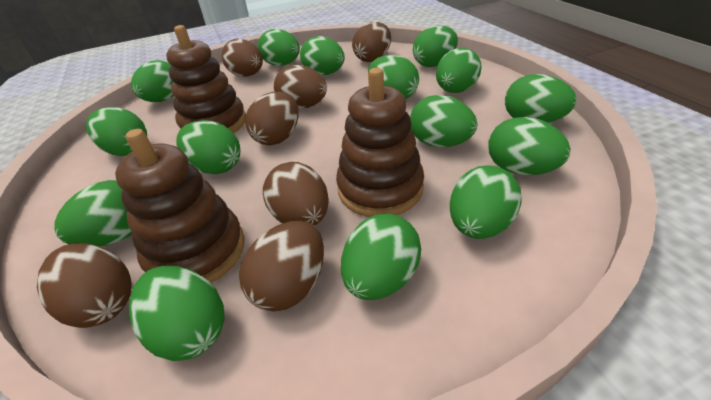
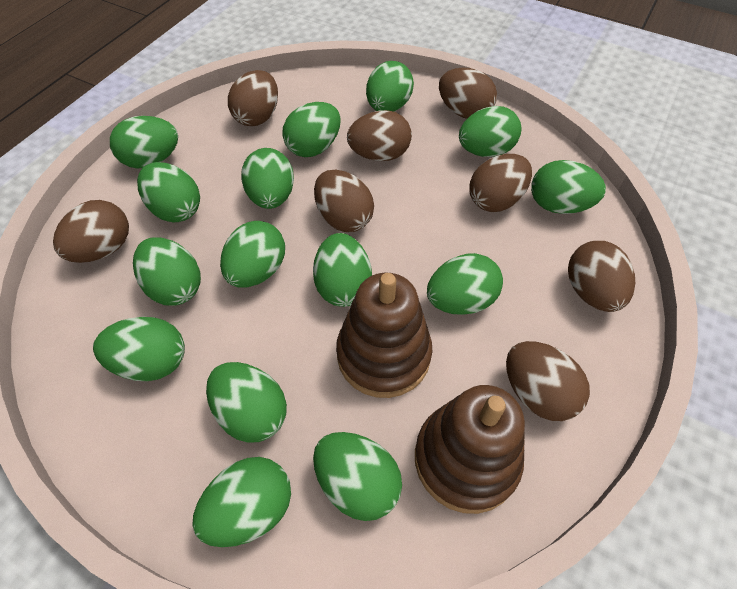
brown egg: [37,243,132,328] [222,38,263,77] [239,221,324,311] [245,92,298,145] [263,162,329,226] [274,65,327,109] [352,22,391,62] = 7 -> [53,200,129,263] [228,70,278,126] [314,170,374,232] [347,110,412,161] [439,67,497,119] [469,154,532,212] [506,341,590,421] [568,241,635,312] = 8
brown stacking toy: [115,129,245,283] [166,25,246,133] [336,68,424,217] = 3 -> [336,273,432,398] [415,385,525,514] = 2

